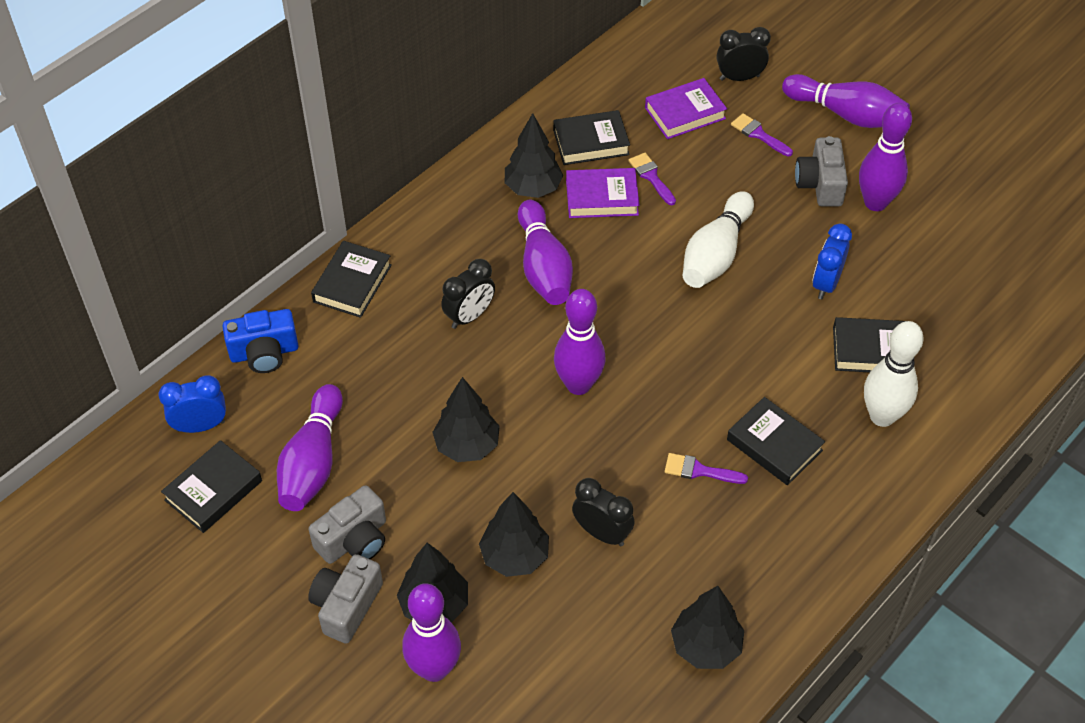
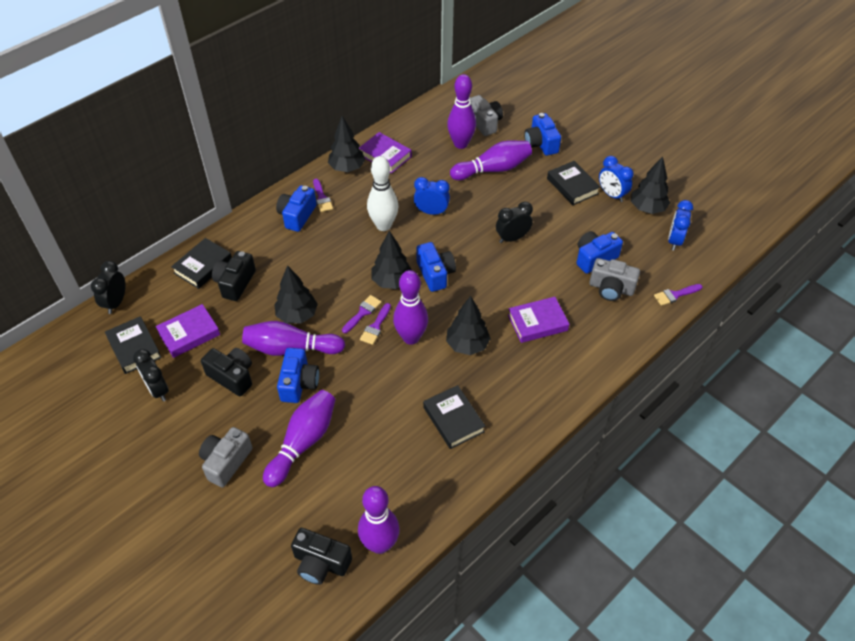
black book: [161,440,262,533] [311,241,392,318] [553,110,630,165] [727,397,825,485] [833,317,905,372] = 5 -> [105,316,162,374] [171,238,232,289] [423,385,485,449] [547,161,600,205] = 4
black camera: none = 0 -> [201,348,252,396] [212,251,256,301] [291,528,352,585] = 3
blue camera: [222,309,299,373] = 1 -> [276,185,317,232] [277,348,319,403] [416,242,456,292] [524,113,561,156] [576,231,623,274] = 5
blue clock: [158,375,226,433] [812,224,852,299] = 2 -> [414,177,450,215] [599,156,634,202] [668,200,693,251] = 3
purple book: [566,168,640,218] [645,78,727,139] = 2 -> [156,304,220,358] [359,132,412,174] [508,297,569,343] = 3
purple brush: [629,153,676,205] [665,453,748,484] [731,113,793,156] = 3 -> [313,179,333,212] [342,295,382,333] [360,303,391,345] [654,284,703,306] = 4
white bowling pin: [683,191,754,288] [864,321,924,427] = 2 -> [367,156,398,231] = 1

